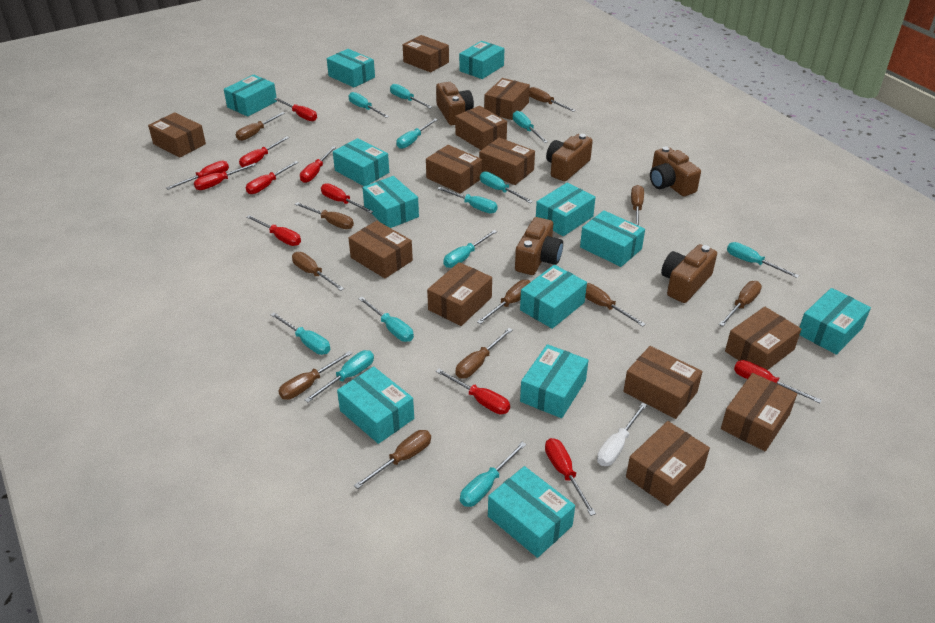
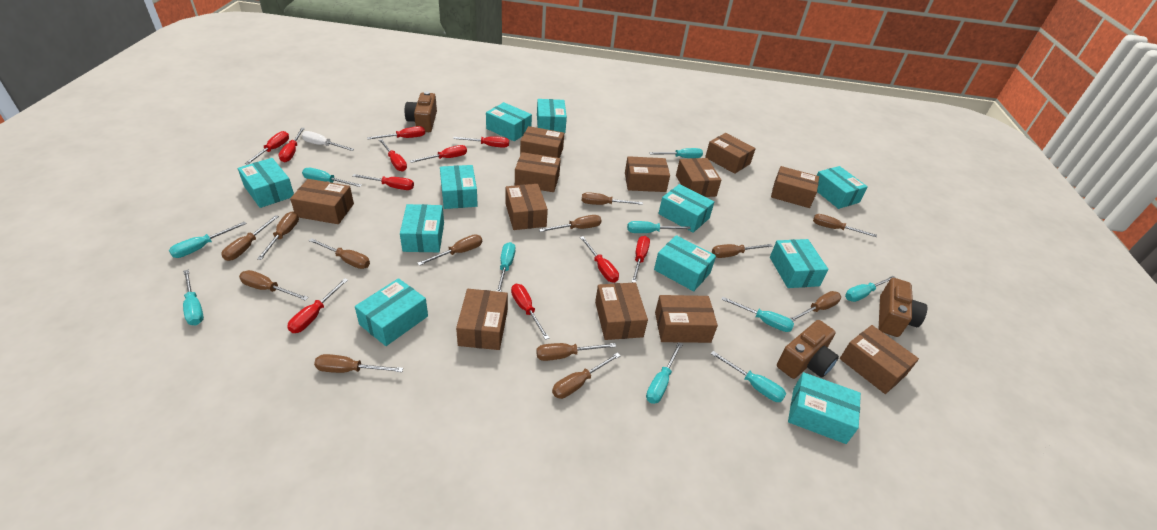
brown camera: [436,82,474,125] [515,217,563,275] [546,134,593,181] [650,146,701,197] [661,244,717,303] = 5 -> [405,91,437,132] [777,320,839,379] [879,278,927,337] = 3
brown screwdriver: [236,112,285,141] [278,351,353,400] [292,252,344,291] [295,202,354,229] [354,430,431,489] [455,328,513,378] [477,280,530,324] [529,87,576,112] [585,283,646,327] [631,185,644,226] [719,281,762,326] = 11 -> [221,215,279,261] [239,270,309,301] [257,211,299,260] [309,238,370,269] [314,354,403,373] [417,234,482,266] [536,343,616,361] [539,215,602,232] [552,353,621,399] [582,192,643,205] [712,244,773,258] [789,291,841,321] [813,214,877,237] = 13
turquoise box: [224,75,277,117] [327,49,375,87] [333,138,389,186] [337,366,414,444] [362,176,419,228] [459,41,504,79] [488,466,575,558] [520,265,587,329] [520,344,589,418] [536,183,596,236] [580,210,645,267] [800,288,871,355] = 12 -> [238,158,294,208] [355,278,428,346] [400,204,444,252] [440,165,478,209] [486,102,532,141] [537,99,567,133] [654,235,716,291] [658,184,714,233] [770,239,829,288] [788,372,861,444] [817,166,868,209] = 11
turquoise screwdriver: [270,313,330,355] [305,350,374,402] [348,92,389,118] [358,297,414,342] [390,84,432,108] [396,119,438,149] [437,187,498,213] [443,230,497,268] [460,442,526,507] [480,172,533,203] [513,111,548,143] [727,242,799,278] = 12 -> [169,222,247,258] [183,270,204,325] [302,168,362,187] [497,242,515,292] [627,221,691,233] [646,342,683,404] [649,148,703,158] [711,351,786,402] [721,297,794,332] [845,276,895,302] = 10

